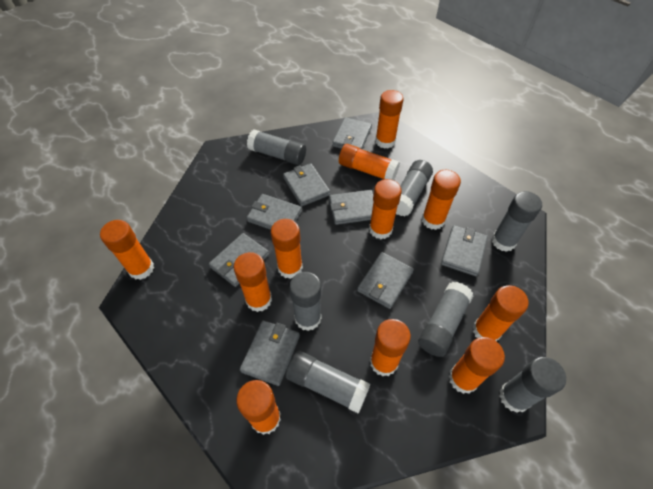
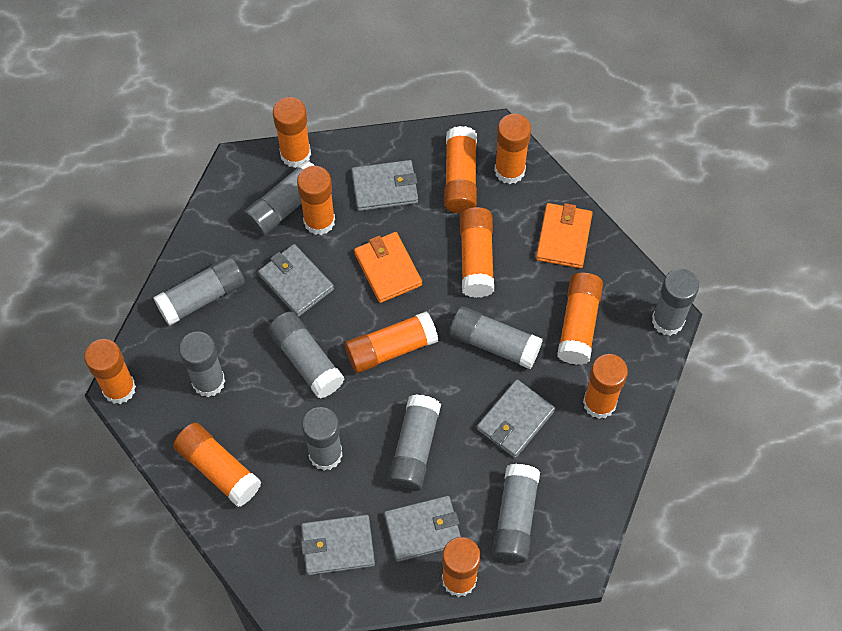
grey glue stick: [247,129,306,165] [286,351,370,414] [289,272,321,331] [396,160,433,216] [418,282,473,357] [492,191,542,252] [500,357,566,413] = 7 -> [153,256,245,326] [179,332,225,397] [243,160,315,236] [268,311,345,398] [302,407,343,470] [388,394,441,491] [449,306,543,369] [492,464,540,563] [652,268,699,336] = 9
grey wallet: [209,233,269,287] [240,320,300,386] [247,194,302,230] [283,163,330,206] [329,190,373,225] [332,117,372,149] [357,252,414,309] [441,225,488,276] = 8 -> [258,244,334,317] [301,515,375,575] [351,160,418,211] [384,496,461,562] [477,380,555,458] = 5
orange wallet: none = 0 -> [354,232,422,303] [536,203,593,268] = 2

